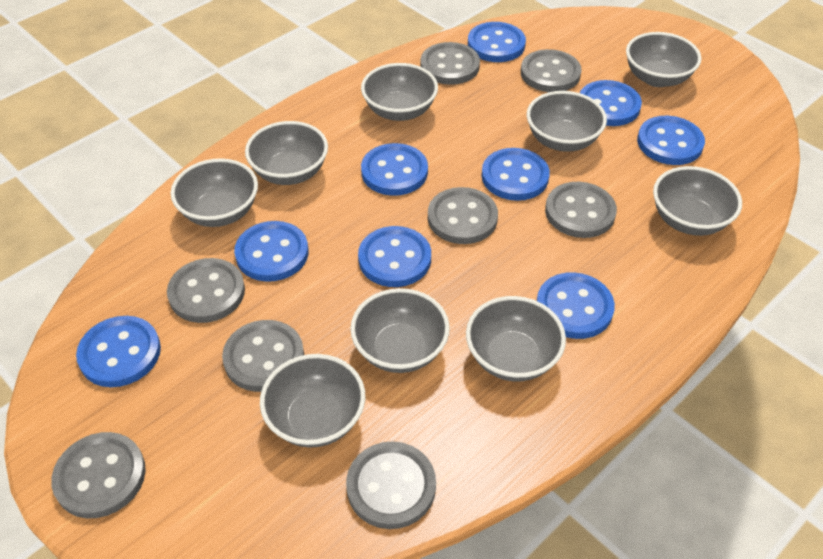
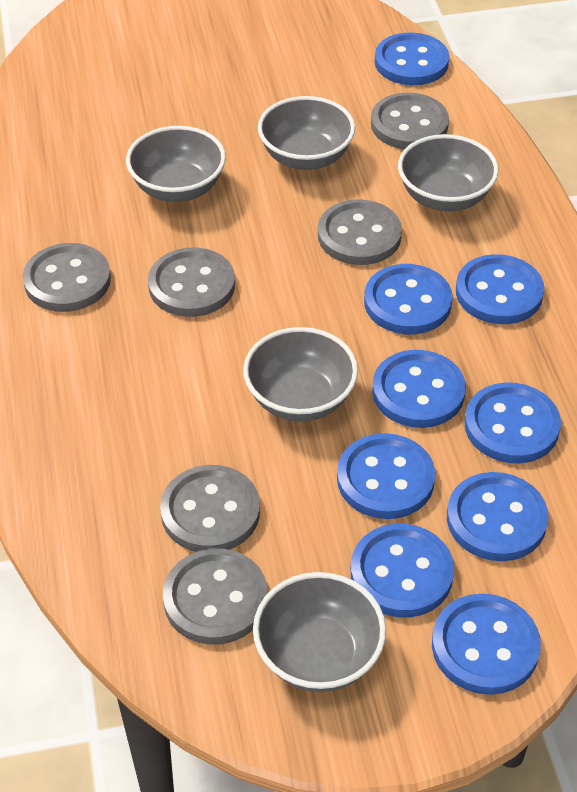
grey bowl: [171,158,258,227] [245,121,328,185] [260,354,365,448] [350,288,450,373] [361,63,438,121] [466,296,566,382] [527,91,607,152] [626,32,702,87] [653,166,742,236] = 9 -> [126,126,226,202] [243,327,358,422] [253,572,386,692] [258,96,355,170] [398,134,499,211] = 5
grey button: [51,432,146,518] [167,258,245,323] [222,320,304,392] [346,441,436,529] [421,42,480,85] [428,187,498,244] [521,49,582,92] [545,182,617,238] = 8 -> [23,243,111,312] [148,247,235,317] [160,465,260,552] [163,548,267,645] [318,199,402,265] [371,93,449,149] = 6

